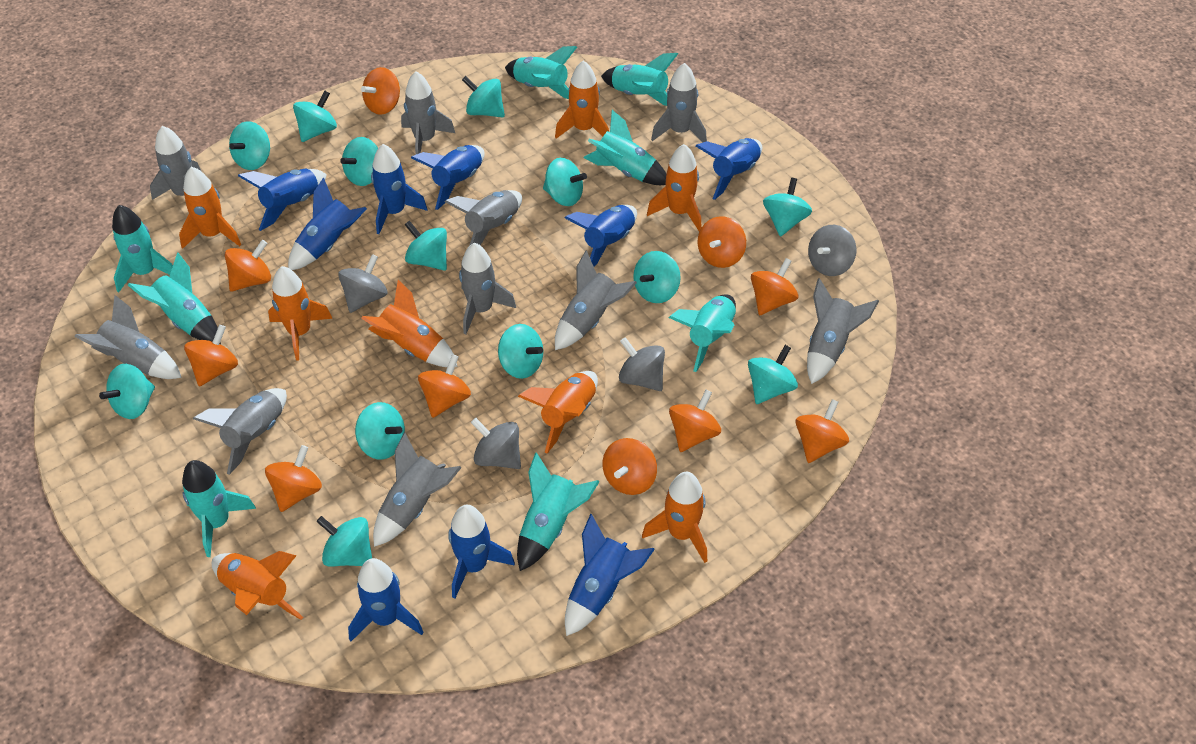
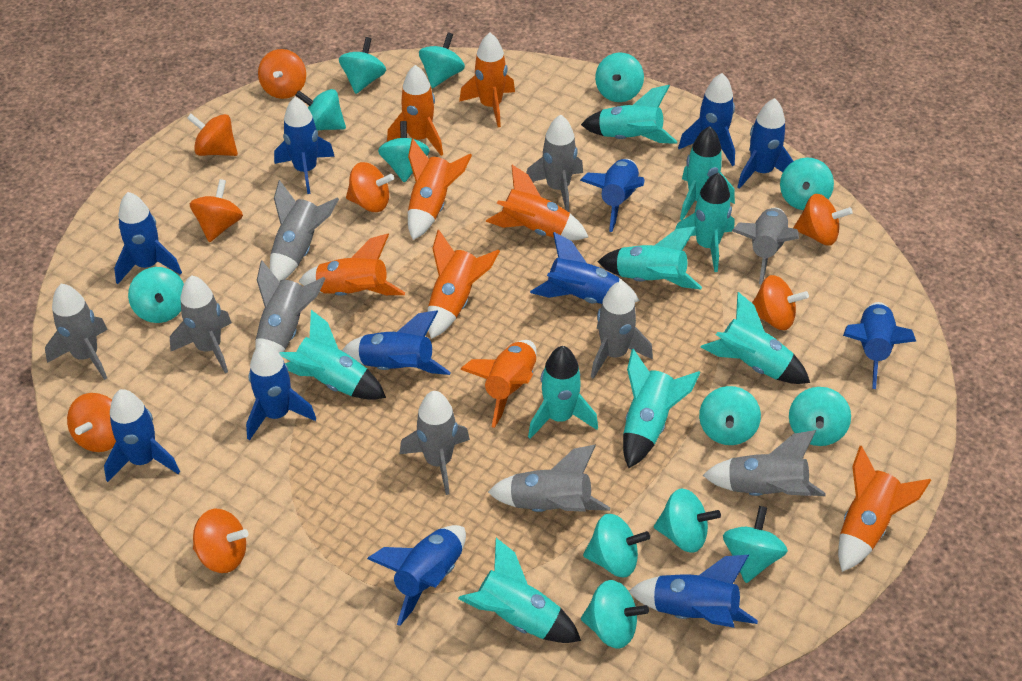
blue rocket: [238,169,327,231] [288,177,367,270] [348,558,424,642] [371,144,428,234] [411,145,485,210] [448,505,515,599] [565,205,637,266] [565,514,655,636] [696,138,762,200] = 9 -> [104,389,180,482] [114,192,182,284] [246,343,316,440] [274,97,335,194] [342,310,451,375] [367,525,466,626] [530,232,640,304] [580,159,645,232] [629,555,758,628] [678,73,735,166] [737,98,793,189] [843,302,916,389] = 12
grey spinning top: [338,254,388,313] [471,418,521,469] [619,337,665,391] [808,225,856,276] = 4 -> none = 0
orange spinning top: [184,325,238,386] [225,240,271,292] [265,445,322,512] [361,67,400,115] [418,354,471,418] [602,438,657,495] [669,390,721,452] [698,216,746,268] [751,258,798,315] [795,399,849,463] = 10 -> [67,393,116,452] [187,114,238,156] [189,179,243,242] [193,509,248,573] [258,49,306,99] [346,162,394,212] [752,275,809,330] [793,194,853,245] = 8
turquoise rocket: [112,205,173,293] [128,252,221,345] [182,460,256,557] [505,46,577,99] [517,452,600,571] [583,110,666,185] [601,53,678,106] [669,294,736,372] = 8 -> [279,310,386,400] [458,538,581,643] [528,346,598,439] [581,85,678,144] [598,227,702,289] [623,349,701,468] [675,172,735,272] [680,126,735,220] [700,292,810,384] = 9

